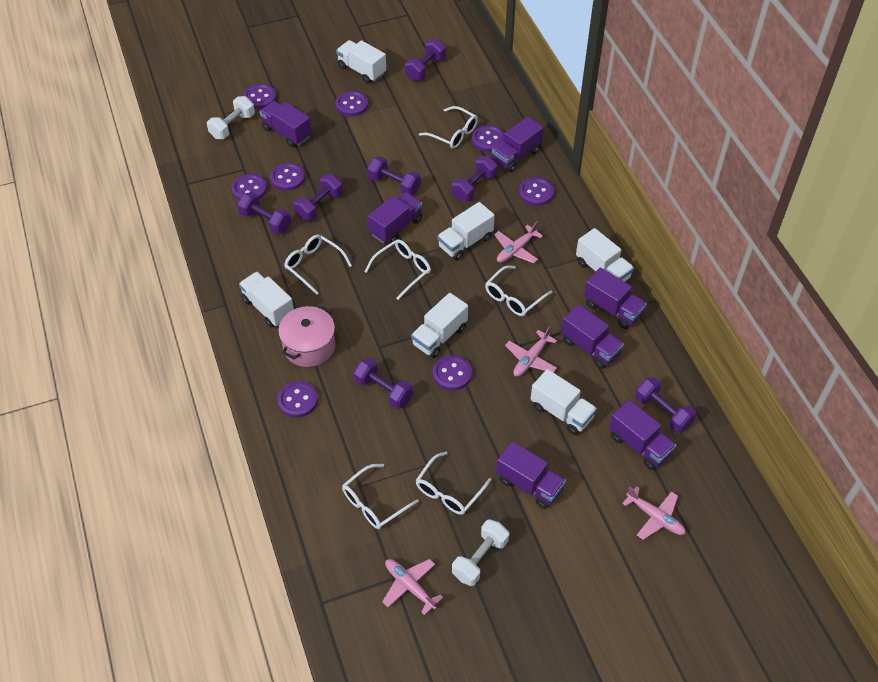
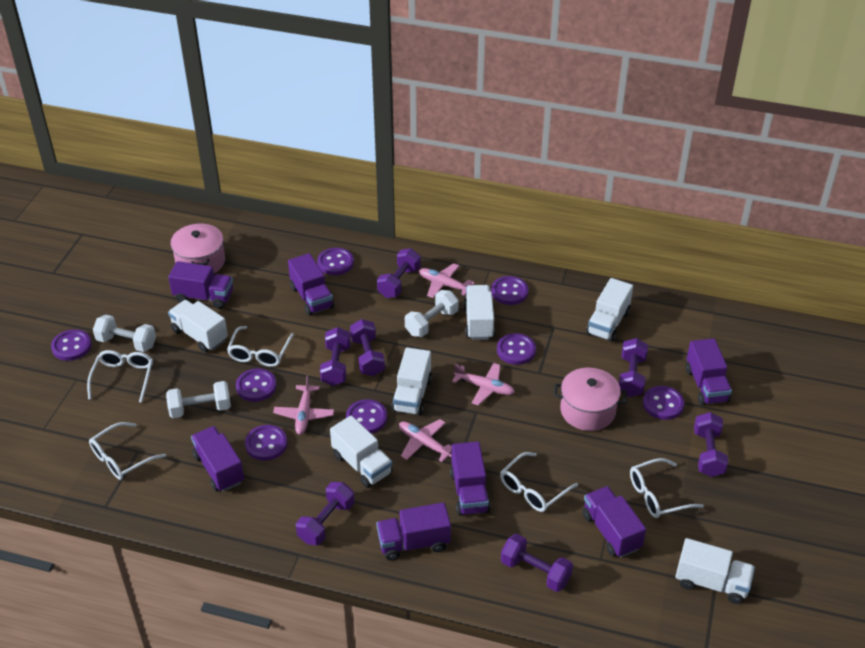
pink pot: [278,305,336,367] = 1 -> [170,223,225,273] [554,368,627,431] = 2
white dumbbell: [207,96,255,139] [452,519,509,586] = 2 -> [93,315,156,352] [166,381,231,418] [405,290,459,337] = 3
white glasses: [284,235,352,295] [342,464,419,529] [365,239,431,300] [416,452,492,515] [419,106,478,149] [485,265,553,316] = 6 -> [87,350,153,403] [89,422,166,480] [227,326,294,367] [500,452,578,512] [630,458,704,518] = 5

